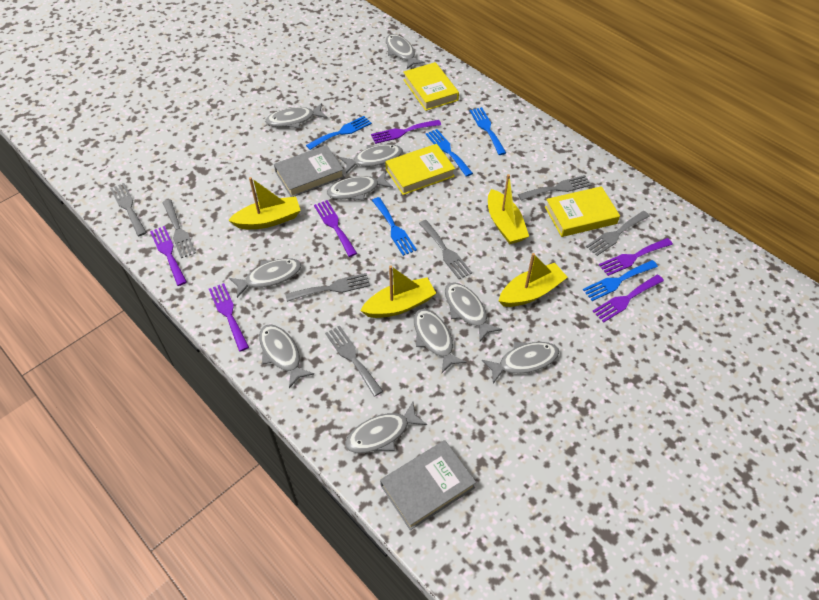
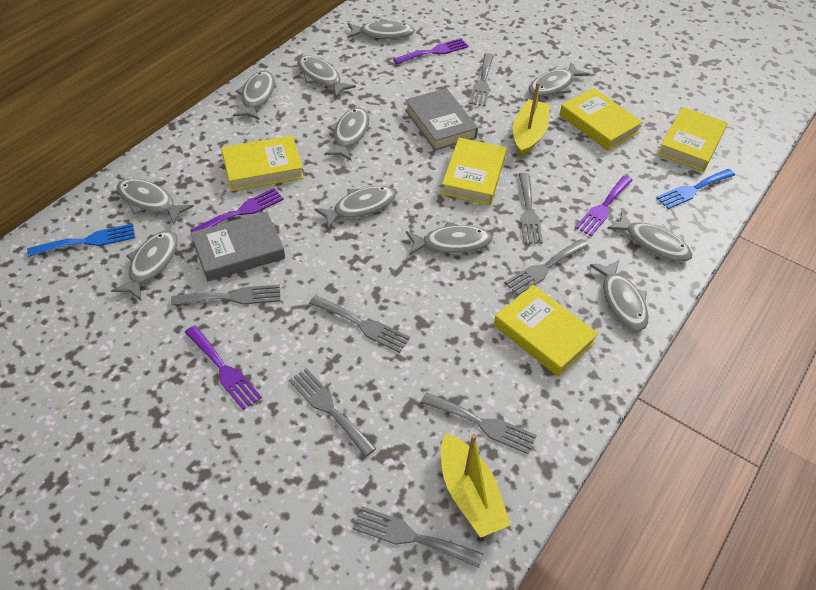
blue fork: [306,116,372,150] [372,197,417,256] [425,129,473,177] [470,107,506,155] [583,260,658,301] = 5 -> [27,224,135,257] [656,169,735,209] = 2
grey fish: [229,258,302,298] [259,324,314,388] [265,103,327,128] [327,171,393,201] [339,144,403,173] [345,402,427,453] [386,34,425,69] [414,309,467,373] [445,282,502,341] [482,342,559,383] = 10 -> [111,231,178,301] [116,178,194,224] [233,71,275,120] [297,55,356,97] [314,186,396,229] [324,108,369,160] [348,19,415,39] [406,222,493,256] [529,62,589,97] [590,260,648,331] [607,211,692,262] = 11
grey fork: [110,183,147,236] [162,199,196,258] [285,273,370,302] [325,325,383,397] [419,220,472,279] [518,175,592,201] [586,211,650,256] = 7 -> [171,285,280,306] [289,368,376,457] [309,295,410,353] [353,506,483,568] [421,392,537,455] [469,53,494,106] [505,239,588,295] [519,173,543,244] = 8
purple fork: [150,226,187,286] [209,283,249,352] [314,200,357,257] [371,120,441,144] [593,275,664,323] [599,238,673,276] = 6 -> [185,325,262,410] [190,188,284,232] [393,38,469,64] [575,175,633,236] = 4
yellow boat: [228,177,301,229] [360,266,436,318] [488,174,529,244] [499,253,568,307] = 4 -> [441,433,511,538] [513,82,550,157] = 2
yellow book: [385,144,455,195] [403,62,459,111] [545,186,620,237] = 3 -> [221,135,304,191] [441,138,507,205] [494,285,599,377] [559,88,643,151] [657,107,727,172] = 5

